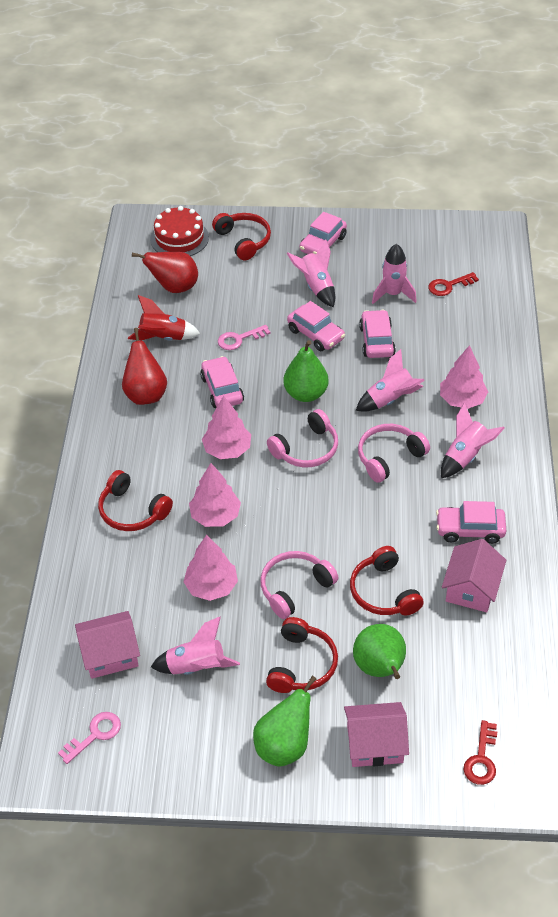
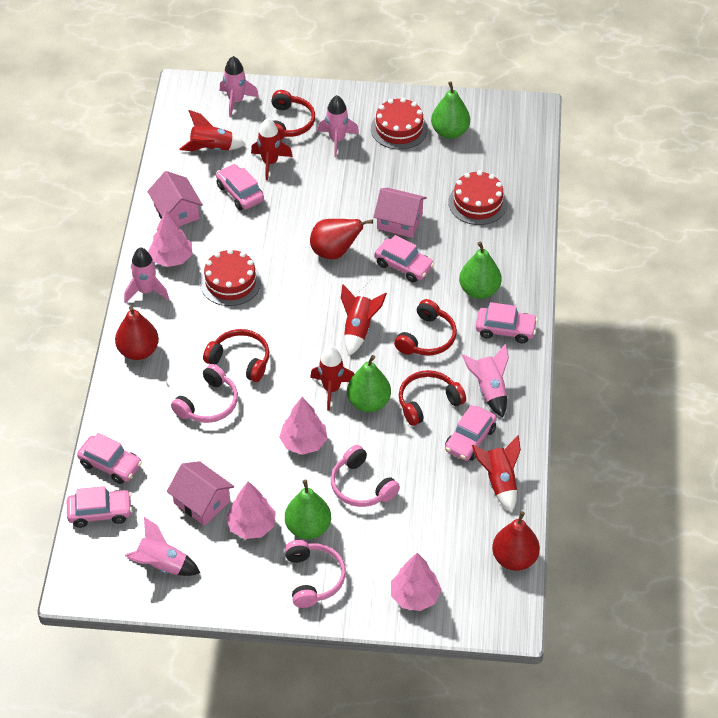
green pear: [253,676,316,767] [283,340,329,402] [353,624,406,679] = 3 -> [285,480,331,539] [347,355,391,412] [431,81,470,139] [459,241,502,299] = 4
pink car: [200,356,244,408] [287,301,345,351] [299,212,347,255] [359,310,396,358] [436,501,506,544] = 5 -> [67,486,132,528] [77,433,142,484] [216,164,264,210] [375,235,434,282] [445,405,497,461] [476,302,538,343] = 6
pink key: [58,712,121,764] [218,325,271,350] = 2 -> none = 0
red cake: [150,206,209,256] = 1 -> [200,249,261,306] [371,98,428,150] [448,171,507,225] = 3
red key: [428,272,479,296] [463,720,497,785] = 2 -> none = 0
red pear: [122,328,167,405] [132,252,198,293] = 2 -> [115,306,159,360] [310,219,373,259] [492,511,540,571] = 3
red rocket: [128,295,200,341] = 1 -> [179,110,246,151] [251,118,293,180] [310,346,354,411] [341,284,387,356] [472,435,521,513] = 5

